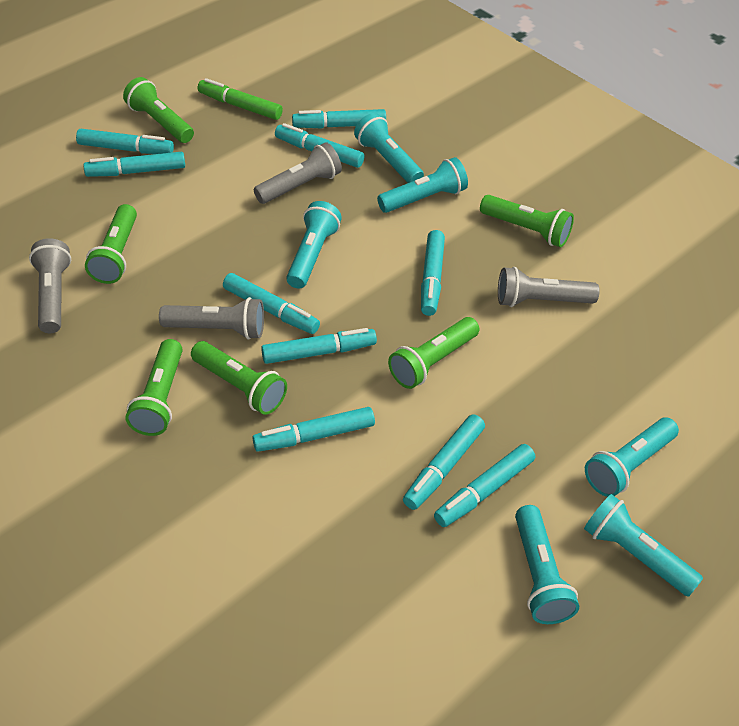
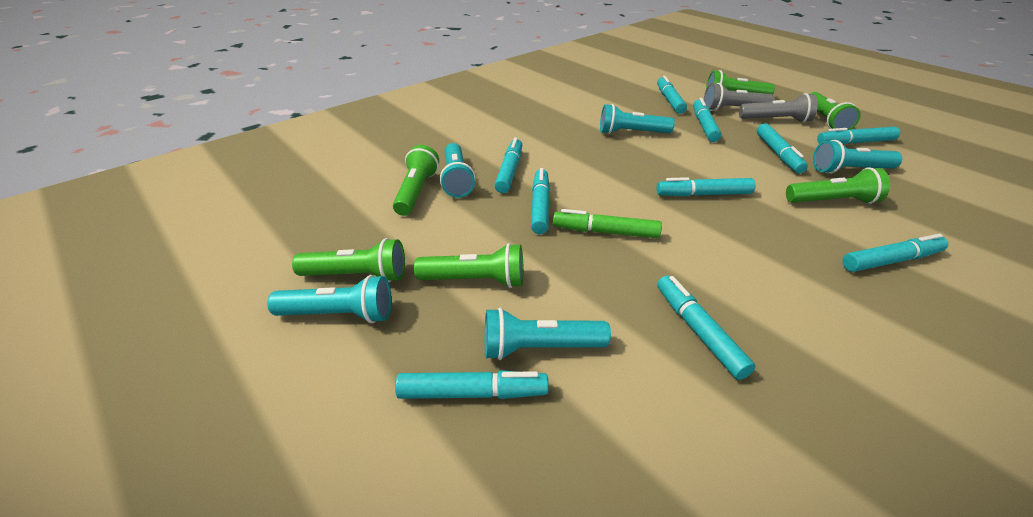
grey flashlight: [29,238,71,333] [159,297,264,340] [254,142,342,204] [498,267,600,307] = 4 -> [704,83,775,111] [739,93,818,122] = 2
turquoise flashlight: [286,201,342,289] [354,113,424,183] [377,157,468,213] [515,505,579,624] [584,494,703,597] [585,418,679,497] = 6 -> [267,275,392,323] [440,143,476,198] [485,308,611,360] [600,104,675,134] [813,140,902,174] = 5

